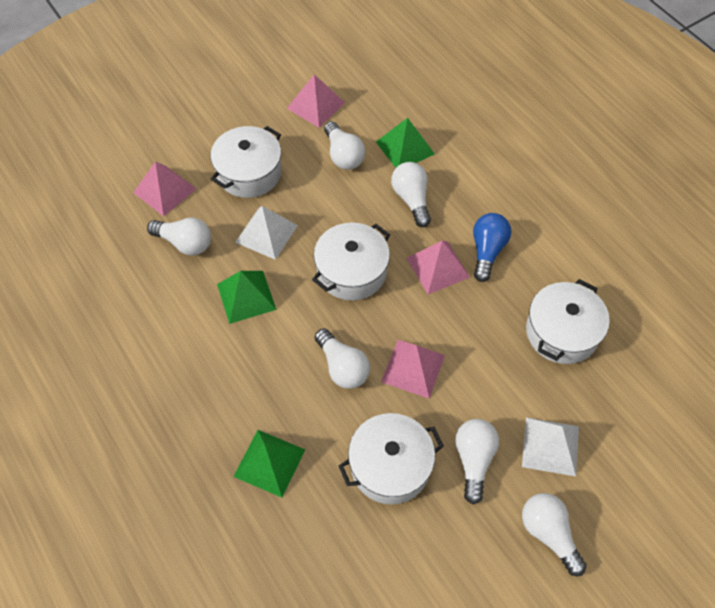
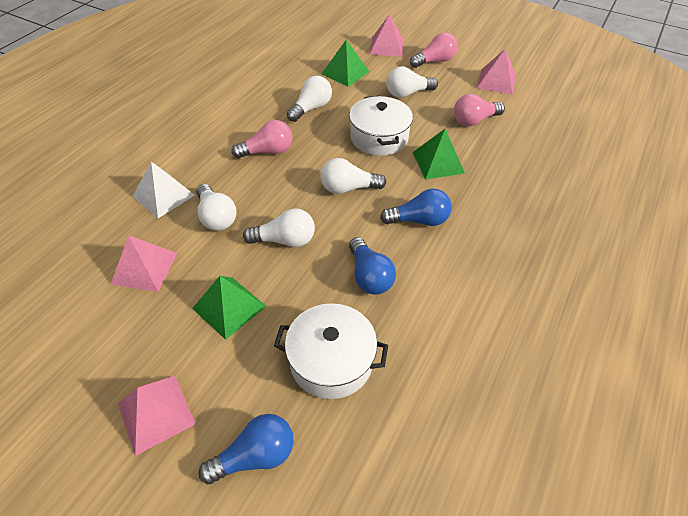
blue light bulb: [473,213,511,282] = 1 -> [199,414,293,484] [349,237,396,295] [380,189,452,226] = 3
pink light bulb: none = 0 -> [232,120,292,158] [410,32,458,68] [454,94,505,126] = 3
white light bulb: [147,218,211,256] [315,328,370,389] [324,121,365,170] [391,162,431,227] [455,419,499,504] [522,493,587,576] = 6 -> [196,184,236,231] [243,208,315,247] [287,76,332,122] [320,158,386,194] [386,67,438,98] = 5
white pot: [210,126,282,198] [312,222,390,301] [339,413,444,504] [526,279,610,364] = 4 -> [274,303,388,399] [349,95,413,156] = 2
white pyramid: [235,206,298,260] [522,418,579,476] = 2 -> [133,162,195,218] = 1

